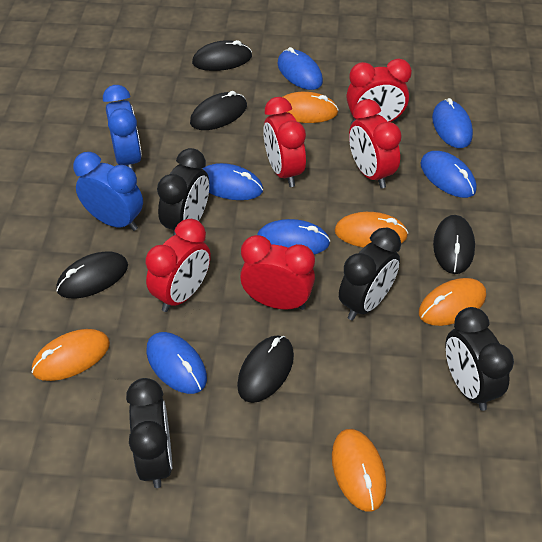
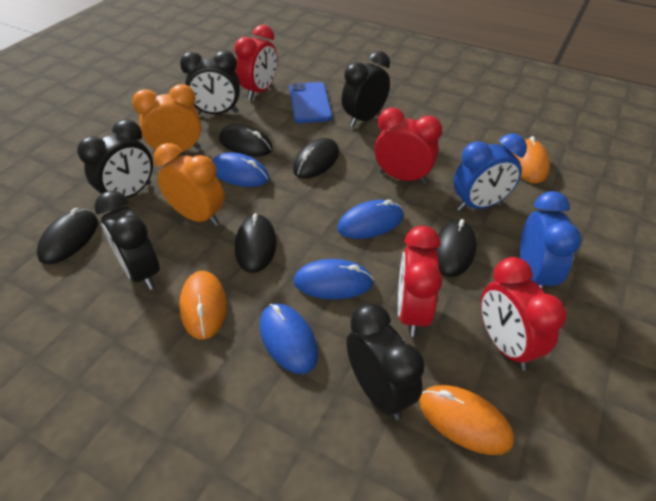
black clock: [126,378,172,488] [157,148,209,236] [339,228,401,321] [446,307,514,411] = 4 -> [77,119,153,198] [94,191,160,290] [180,50,240,115] [342,51,390,127] [346,303,425,420] = 5
blue mouse: [146,332,207,394] [202,163,263,200] [257,219,330,254] [278,47,323,90] [421,151,477,198] [432,98,473,148] = 6 -> [212,152,269,187] [260,303,318,374] [294,259,374,299] [337,200,403,239] = 4
blue phone: none = 0 -> [289,82,332,123] = 1
orange clock: none = 0 -> [132,84,201,154] [154,143,224,226] = 2
orange mouse: [32,329,110,381] [283,92,339,123] [332,429,386,511] [334,212,408,248] [419,278,486,326] = 5 -> [179,271,227,340] [419,385,514,455] [513,136,550,183] = 3
red clock: [146,219,211,312] [240,235,315,310] [263,97,306,187] [347,59,412,124] [349,99,402,188] = 5 -> [235,25,278,100] [375,108,442,184] [398,226,442,337] [481,257,566,370] = 4

